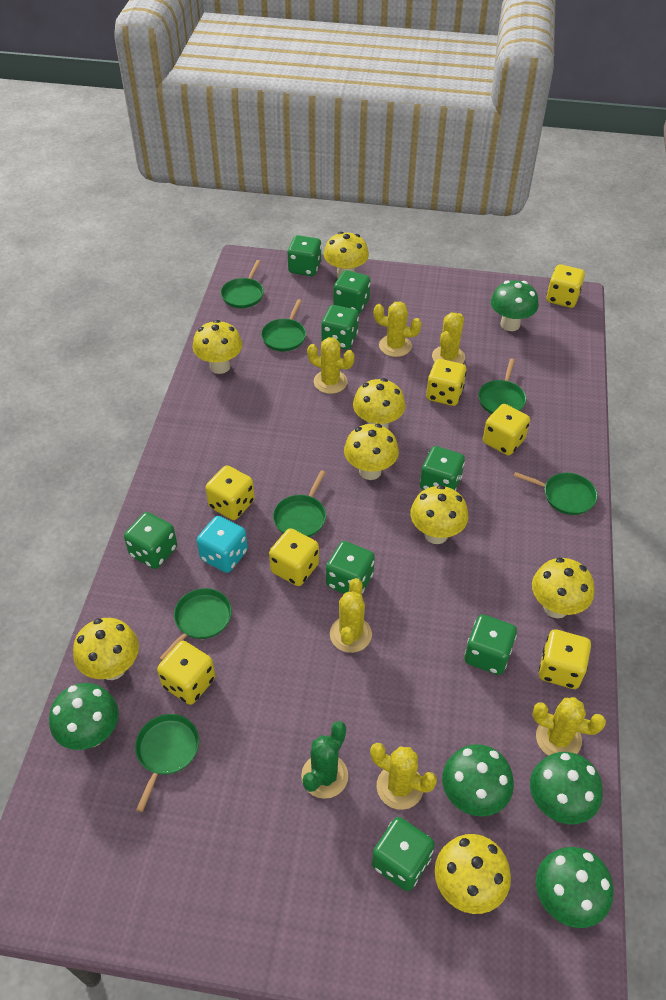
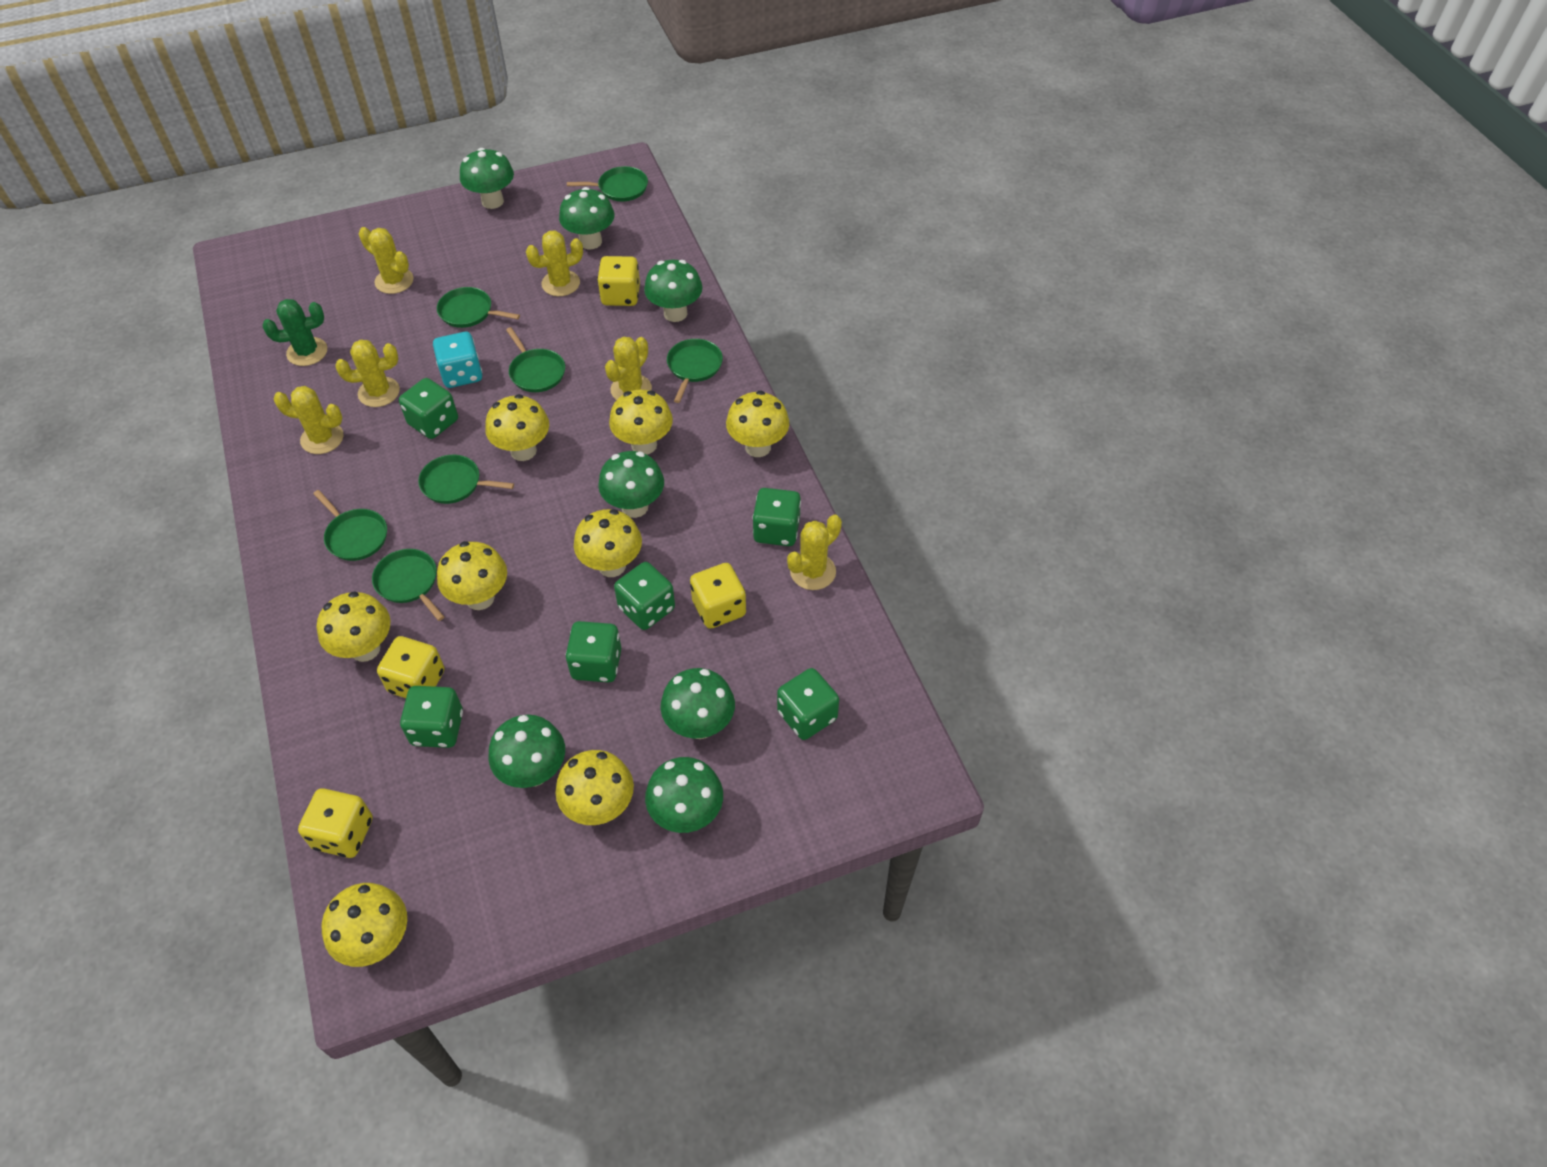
green dice: [124,512,177,569] [287,235,321,276] [321,305,359,350] [326,541,375,594] [333,270,370,313] [372,817,435,891] [420,446,465,491] [465,615,517,675] = 8 -> [399,378,458,439] [400,686,463,748] [566,621,621,683] [614,562,675,630] [752,488,801,546] [777,668,839,740] = 6
green mushroom: [49,683,119,750] [442,744,514,816] [491,280,539,331] [530,752,603,824] [536,847,613,928] = 5 -> [460,148,514,209] [488,715,565,788] [559,187,614,249] [598,451,664,518] [644,260,702,322] [645,757,723,833] [660,668,735,739] = 7
yellow dice: [157,641,215,705] [205,465,255,520] [269,528,319,586] [426,359,467,406] [483,404,530,455] [539,629,591,689] [546,264,585,308] = 7 -> [298,788,373,858] [377,636,445,698] [597,256,640,306] [690,563,746,629] = 4

